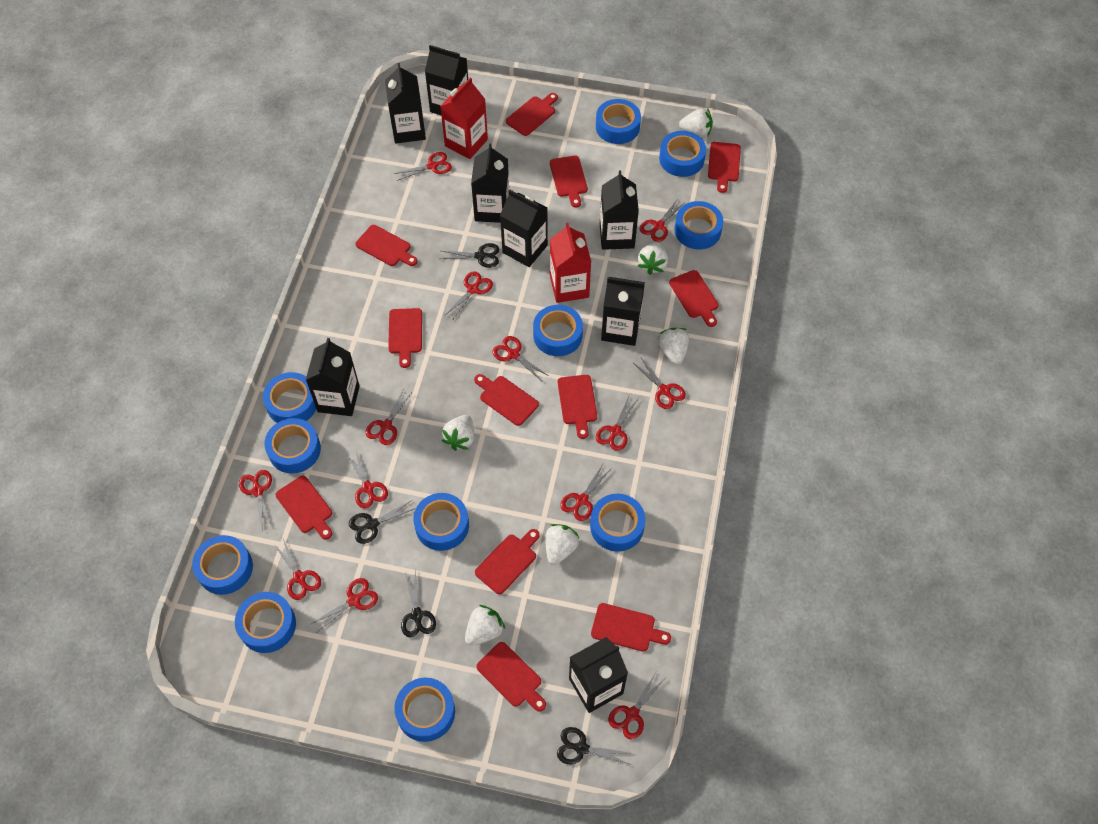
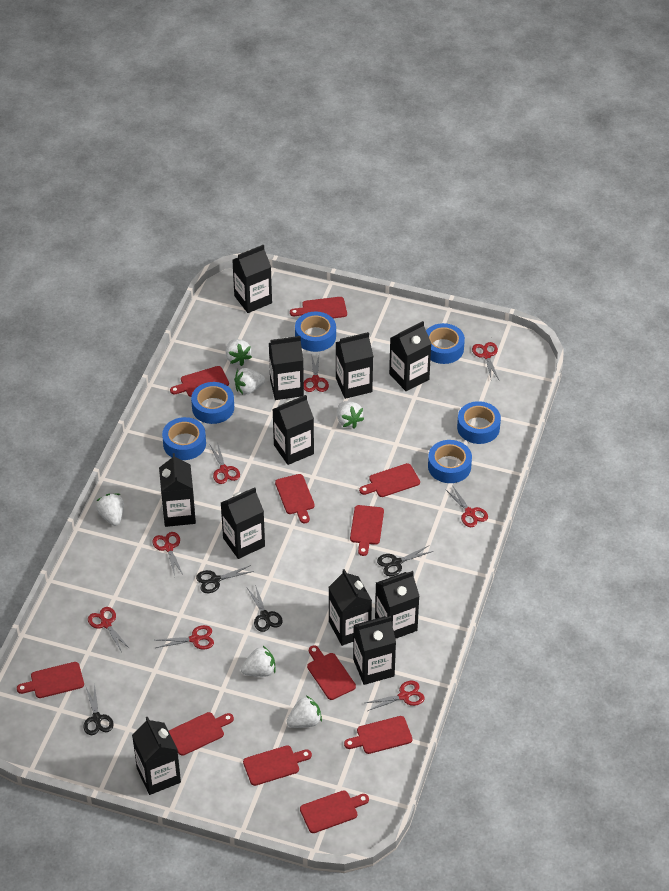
black carton: [306,338,360,416] [385,63,426,144] [425,45,468,115] [471,143,509,223] [500,189,548,267] [569,637,628,713] [600,171,639,250] [601,277,645,346] = 8 -> [132,717,181,795] [159,453,196,527] [221,487,265,559] [232,245,272,313] [269,336,304,400] [272,395,314,465] [329,569,372,646] [336,332,373,399] [353,616,396,685] [375,571,419,639] [389,321,432,391] = 11
blue tape: [192,535,253,595] [235,592,296,653] [263,372,316,423] [264,418,321,474] [394,677,455,742] [413,493,469,551] [533,305,583,356] [590,494,645,552] [596,99,641,144] [659,131,706,177] [675,201,724,249] = 11 -> [162,417,206,460] [191,382,234,424] [295,311,336,352] [426,323,465,364] [428,440,472,483] [457,401,501,444] = 6
red carton: [440,78,488,159] [550,223,591,303] = 2 -> none = 0
red cutting board: [276,476,332,540] [355,225,418,266] [388,308,422,368] [474,374,539,426] [475,529,540,594] [476,642,546,712] [506,93,558,136] [550,156,588,207] [558,375,597,439] [591,603,671,652] [669,270,719,327] [708,142,741,193] = 12 -> [17,662,84,698] [169,712,234,756] [170,366,229,397] [243,745,312,786] [275,474,315,523] [290,297,347,318] [300,790,369,833] [307,645,356,700] [344,716,412,754] [350,505,384,556] [359,463,420,497] = 11
red scissors: [239,470,273,529] [273,539,321,600] [311,578,378,633] [346,448,388,508] [366,390,412,445] [394,152,452,181] [444,271,493,321] [492,336,549,380] [560,464,612,521] [596,394,638,451] [608,672,664,740] [634,358,686,409] [640,199,686,242] = 13 -> [88,607,130,652] [153,532,183,576] [156,625,214,649] [210,442,240,484] [304,354,329,392] [366,681,425,711] [445,485,488,527] [472,342,499,380] = 8

